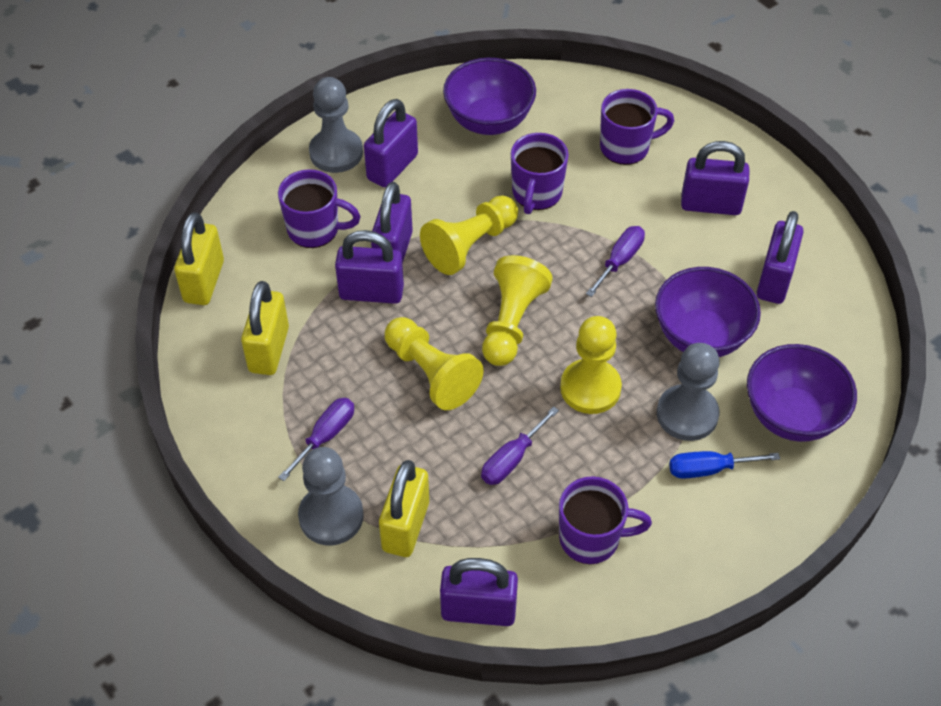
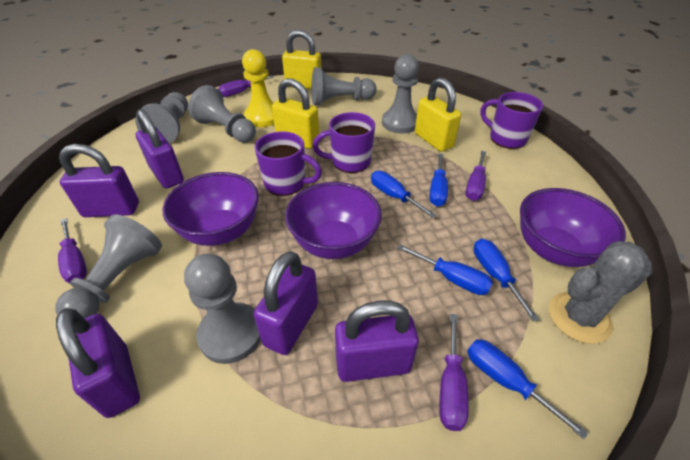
blue screwdriver: [669,451,780,479] = 1 -> [371,171,436,218] [397,244,493,295] [430,154,448,207] [467,339,589,439] [474,239,540,322] = 5
grey cactus: none = 0 -> [549,241,653,344] = 1
grey pawn: [298,447,364,546] [309,77,363,173] [657,343,720,441] = 3 -> [55,214,162,318] [135,92,188,143] [184,254,261,364] [188,85,256,143] [311,67,377,105] [382,54,419,134] = 6
purple mug: [278,169,361,248] [511,133,568,214] [559,476,652,564] [600,89,674,165] = 4 -> [255,131,322,196] [312,112,375,173] [480,92,543,149] = 3
purple padlock: [335,230,404,304] [364,99,418,188] [371,182,413,263] [440,558,518,626] [681,141,749,215] [757,211,804,304] = 6 -> [56,308,140,418] [59,144,139,217] [135,109,184,189] [253,251,318,355] [335,301,419,382] = 5
purple screwdriver: [278,398,354,481] [481,406,559,485] [586,226,645,297] = 3 -> [58,218,87,283] [218,75,274,97] [439,314,469,431] [465,151,486,201] = 4
yellow pawn: [385,317,484,410] [420,195,518,275] [482,255,553,366] [560,316,622,414] = 4 -> [242,49,274,127] = 1

